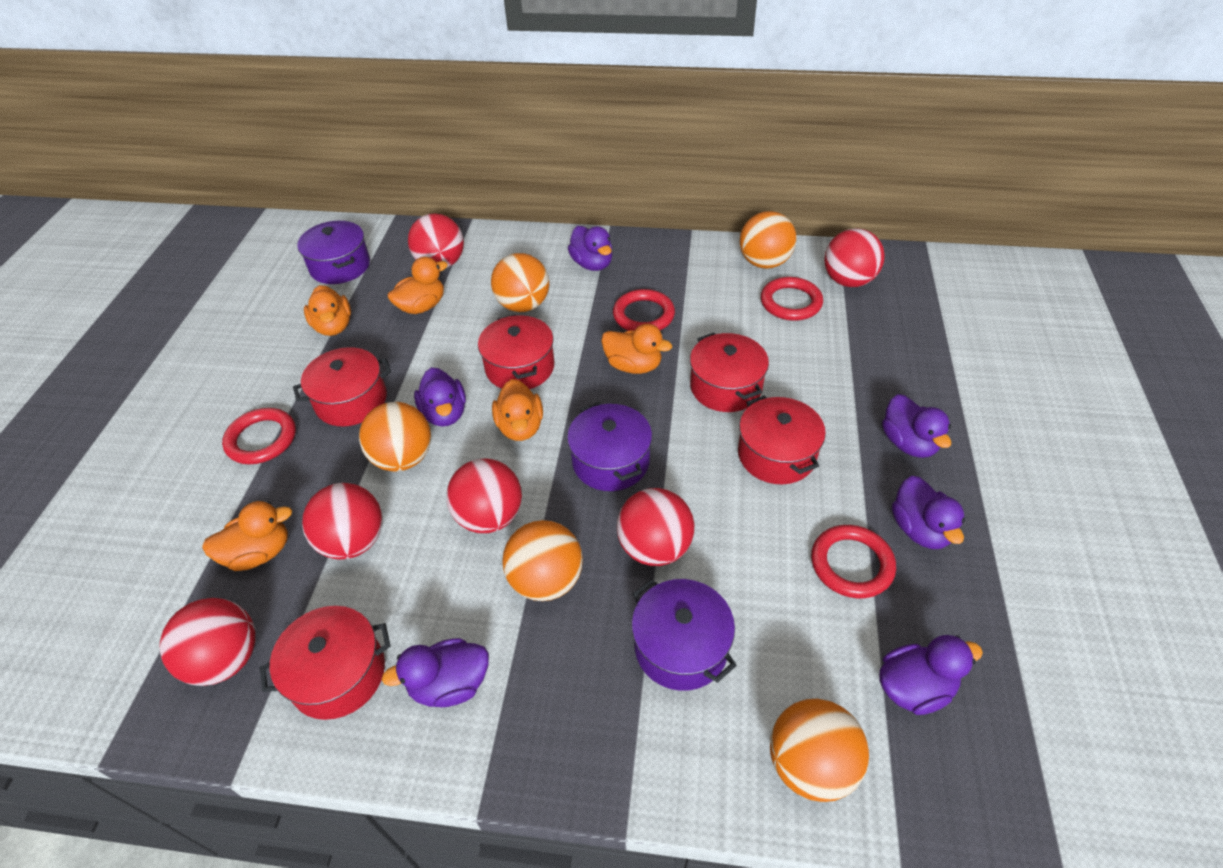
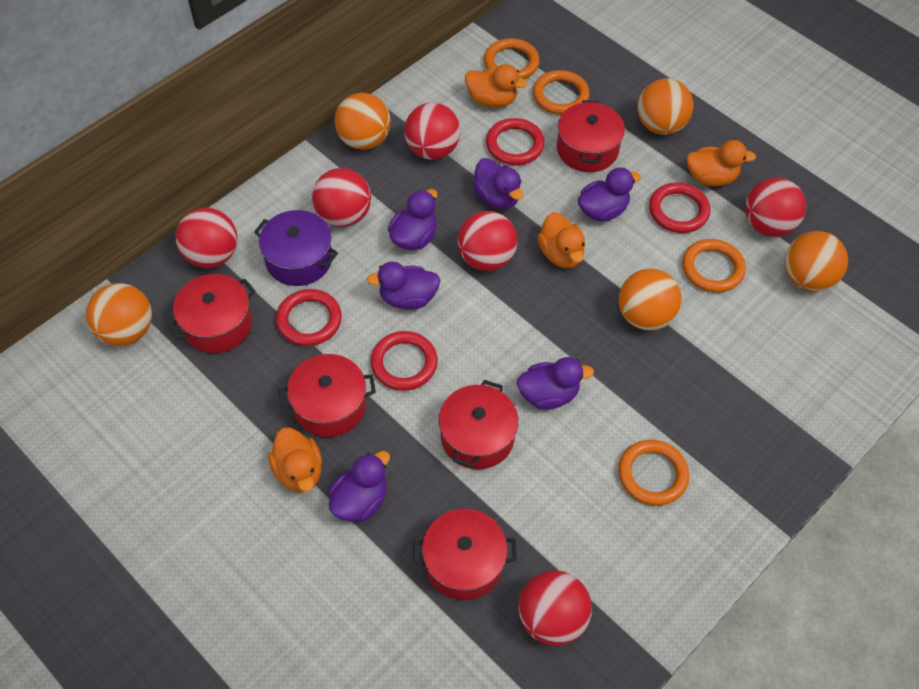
orange duck: [202,501,292,571] [304,285,351,336] [387,257,448,314] [492,379,543,441] [601,324,672,374] = 5 -> [268,428,322,493] [465,64,527,108] [538,212,585,268] [686,140,756,186] = 4
orange ring: none = 0 -> [484,38,540,79] [533,70,590,115] [618,440,689,506] [682,239,746,293] = 4
purple pot: [297,221,370,284] [567,402,652,491] [632,579,737,691] = 3 -> [254,210,338,286] = 1

